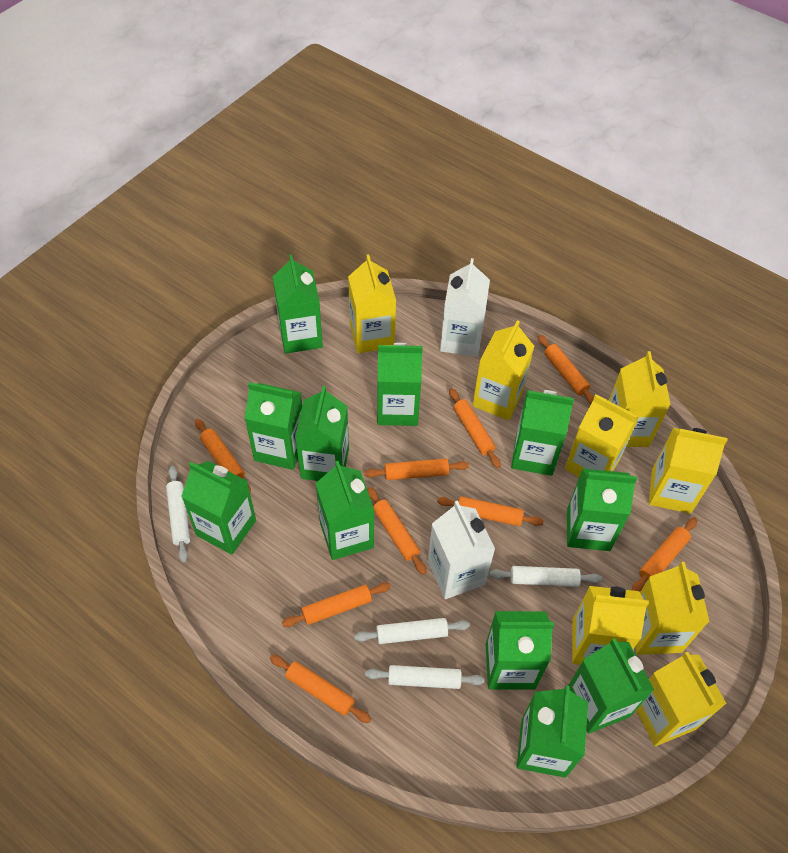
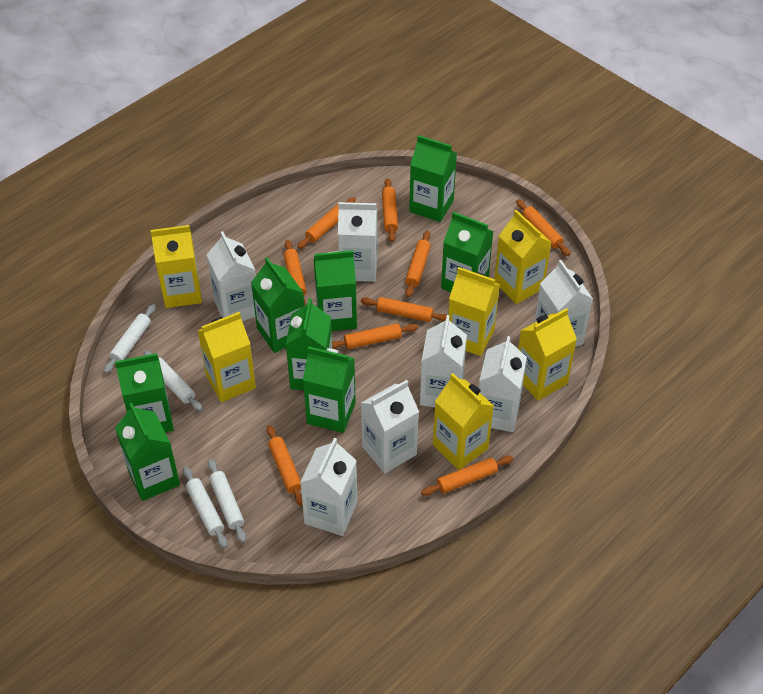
green carton: [181,461,256,555] [245,382,302,470] [273,254,323,354] [295,386,349,481] [315,461,374,560] [377,343,423,426] [486,611,554,690] [511,390,574,476] [517,686,588,778] [567,469,637,551] [568,638,654,734] = 11 -> [115,353,174,432] [115,403,180,501] [251,257,304,353] [286,298,332,390] [303,346,356,433] [314,250,357,331] [409,135,457,222] [441,212,494,292] = 8
white carton: [428,501,495,599] [440,258,490,357] = 2 -> [207,231,256,321] [300,438,357,536] [338,202,377,282] [361,380,419,474] [420,315,467,407] [479,336,527,432] [534,260,593,347] = 7
yellow carton: [348,254,396,353] [472,320,534,420] [565,394,639,477] [572,586,649,665] [609,351,671,447] [635,562,710,655] [636,652,727,746] [649,428,727,514] = 8 -> [150,225,202,308] [197,312,256,402] [433,373,494,470] [448,267,500,356] [494,210,552,304] [518,308,577,401] = 6

